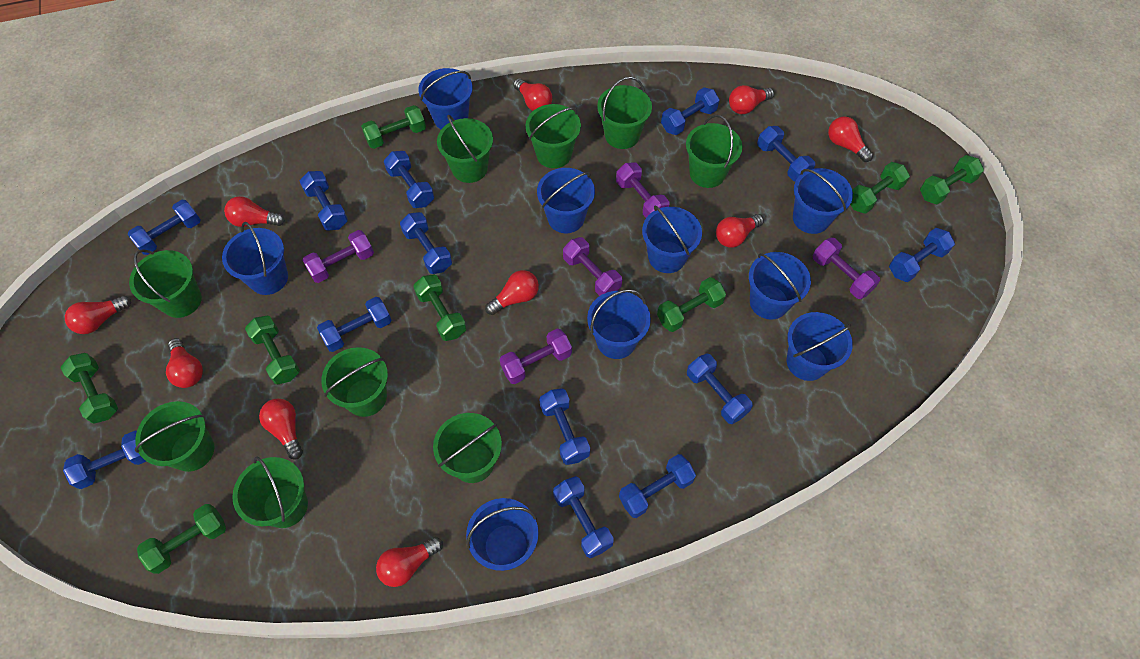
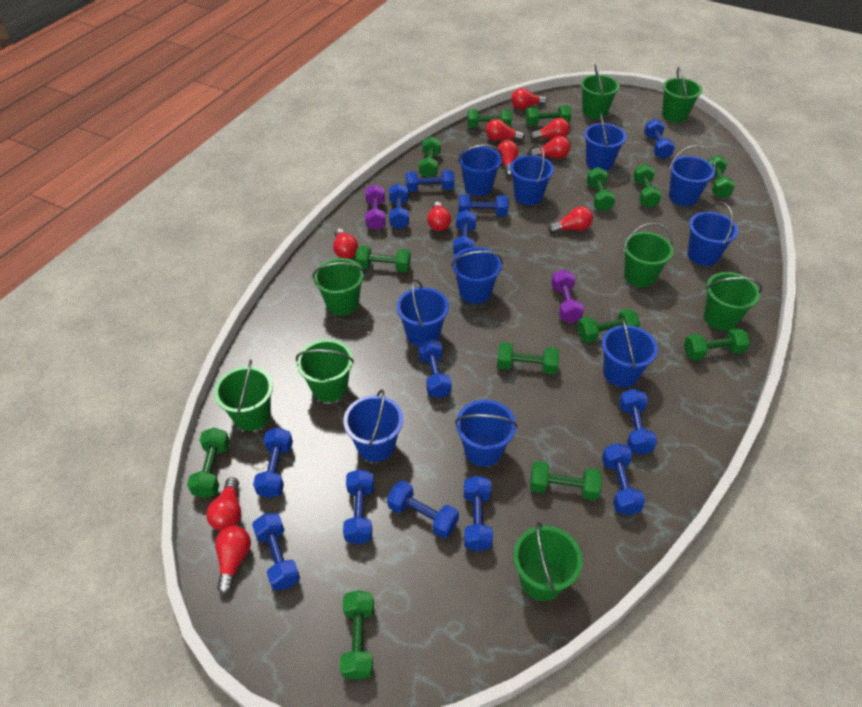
blue bucket: [222,222,288,295] [418,68,473,129] [466,498,538,571] [537,168,595,233] [587,289,651,359] [642,206,702,273] [749,252,811,320] [787,312,853,381] [793,168,853,234] = 9 -> [343,389,403,462] [397,279,449,346] [451,247,503,304] [455,400,517,467] [458,144,502,196] [510,145,554,205] [584,113,626,171] [602,318,658,387] [669,145,716,206] [687,202,738,266] = 10
green bucket: [129,249,202,318] [135,401,214,472] [232,457,308,528] [321,347,388,417] [433,413,502,483] [437,115,493,183] [526,104,581,168] [597,77,652,149] [686,115,743,188] = 9 -> [214,360,273,431] [296,339,354,402] [313,258,365,315] [513,522,583,601] [581,64,620,119] [624,223,674,287] [662,67,702,123] [704,272,762,330] = 8
green dumbbell: [60,353,118,424] [137,504,226,574] [245,315,300,385] [361,105,426,149] [413,274,466,341] [657,277,726,332] [850,162,910,214] [920,155,984,205] = 8 -> [187,428,230,498] [340,590,374,680] [355,246,411,272] [419,136,441,178] [467,109,512,127] [497,343,559,374] [525,106,572,126] [530,461,602,500] [577,309,640,343] [586,167,616,212] [633,164,662,208] [684,328,750,361] [707,155,735,198] = 13
purple dumbbell: [303,230,374,283] [500,329,572,384] [563,237,622,296] [616,162,669,218] [813,238,880,299] = 5 -> [365,184,386,230] [551,269,584,323] = 2

